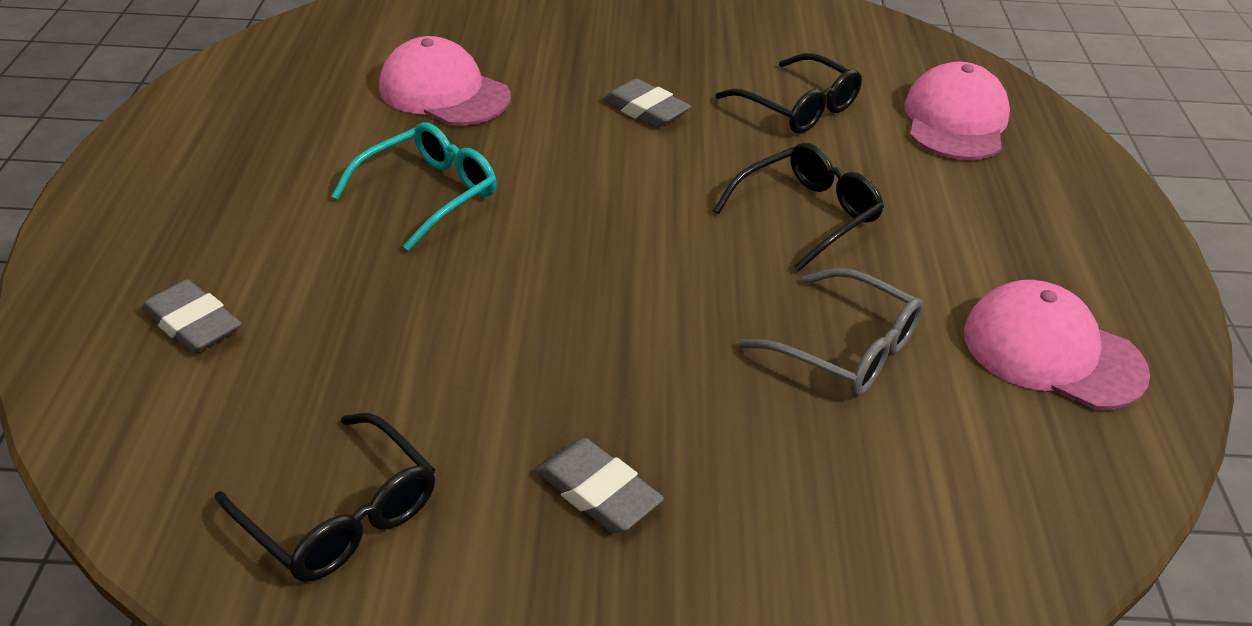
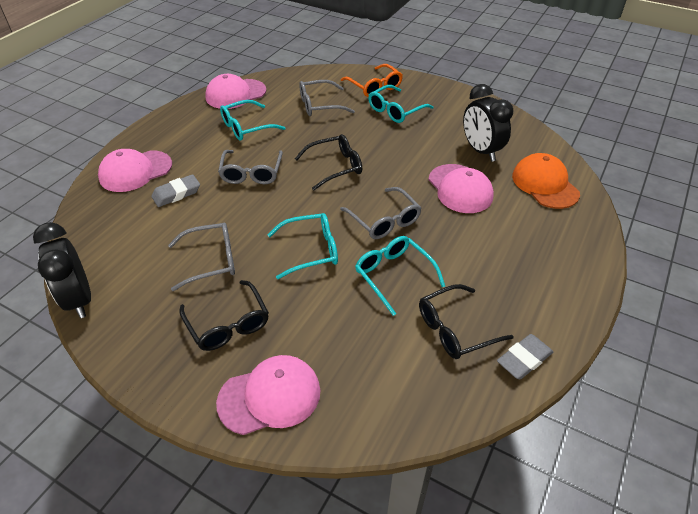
black clock: none = 0 -> [33,222,91,318] [463,84,513,162] = 2
grey eraser: [142,279,241,354] [536,438,664,533] [603,78,691,128] = 3 -> [151,174,200,207] [497,334,553,379] = 2
grey glasses: [738,268,923,396] = 1 -> [168,223,235,291] [218,150,283,184] [299,80,355,116] [340,187,421,239] = 4
orange cap: none = 0 -> [512,153,580,209] = 1
orange glasses: none = 0 -> [341,64,403,97] = 1
pink cap: [379,36,511,126] [904,62,1010,160] [964,280,1150,410] = 3 -> [98,149,172,192] [205,74,266,109] [216,355,320,435] [428,164,494,213] = 4
turquoise glasses: [331,122,497,251] = 1 -> [220,100,285,141] [267,213,338,279] [355,236,445,316] [368,85,434,123] = 4

